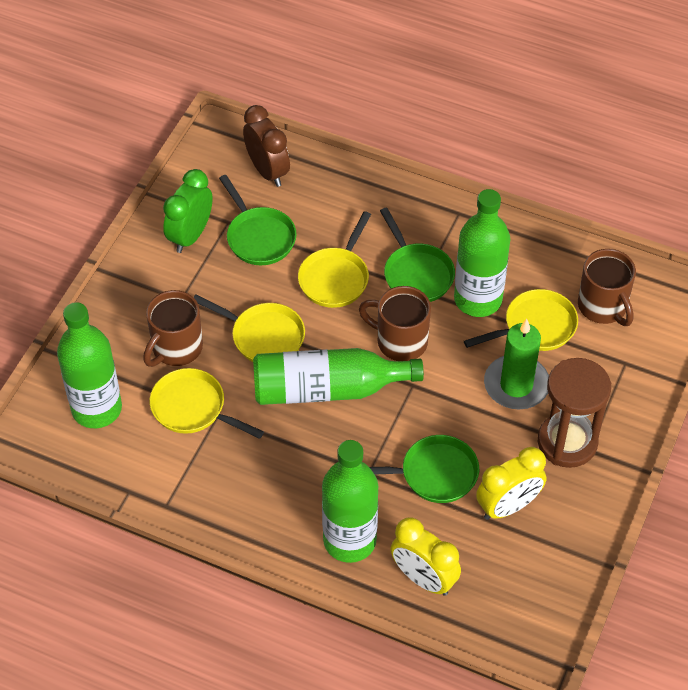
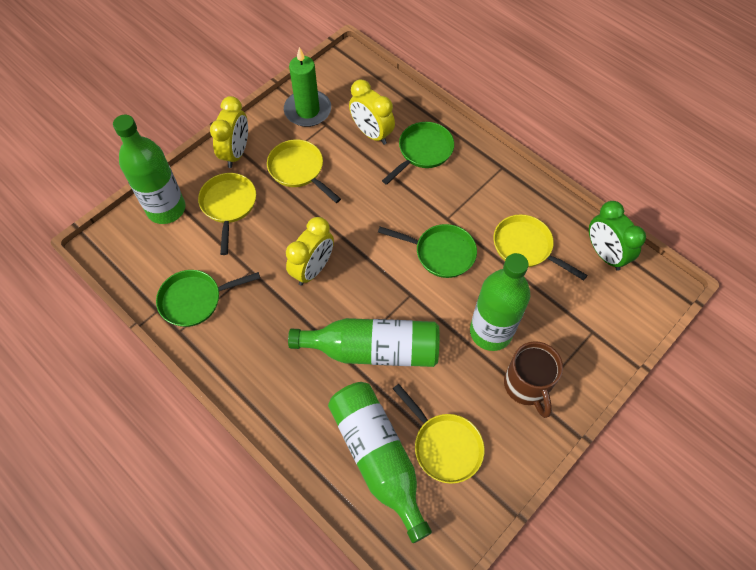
brown clock: [243,105,290,187] = 1 -> none = 0
brown hourglass: [538,358,611,468] = 1 -> none = 0
brown mug: [143,290,203,367] [359,286,431,361] [578,249,636,326] = 3 -> [504,341,563,418] = 1
yellow clock: [390,517,461,596] [476,447,546,520] = 2 -> [210,96,248,168] [286,217,334,286] [349,80,395,145] = 3

